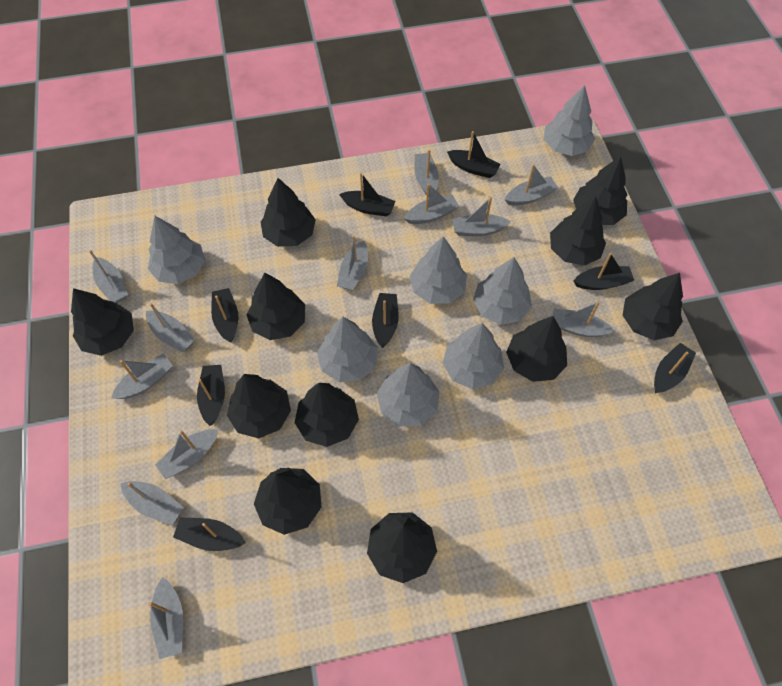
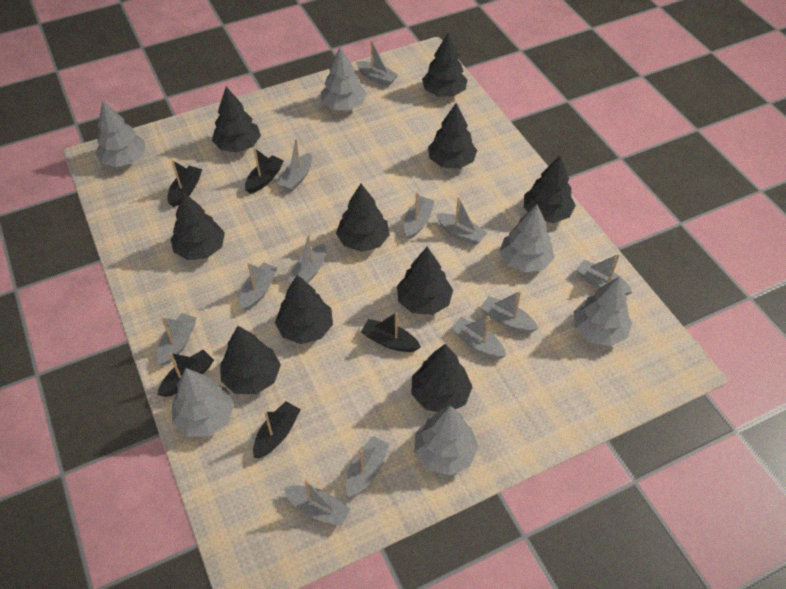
black boat: [173,517,246,551] [197,365,225,426] [211,288,238,342] [339,173,395,216] [372,293,399,348] [447,131,500,178] [574,253,634,290] [654,343,696,393] = 8 -> [157,350,214,397] [167,160,202,207] [245,148,284,194] [253,401,301,458] [361,312,421,352] = 5
black tree: [71,288,134,356] [227,374,291,439] [246,273,305,340] [254,468,321,535] [261,178,316,247] [295,383,359,447] [367,512,437,583] [506,316,567,382] [550,196,606,265] [573,156,627,225] [623,273,683,340] = 11 -> [171,192,225,260] [212,87,261,152] [220,326,281,394] [275,274,333,344] [336,184,390,252] [397,247,453,315] [411,344,472,412] [422,33,468,96] [428,103,477,169] [524,156,576,223] = 10
grey tree: [148,216,205,284] [317,317,378,382] [377,363,440,426] [410,236,467,304] [443,323,504,389] [473,257,532,325] [544,85,595,156] = 7 -> [95,101,145,167] [172,368,235,437] [321,47,367,110] [414,405,479,475] [500,204,554,273] [573,277,632,346] = 6

